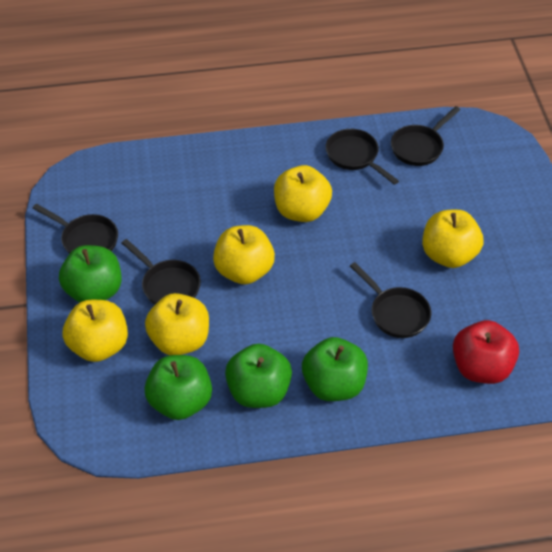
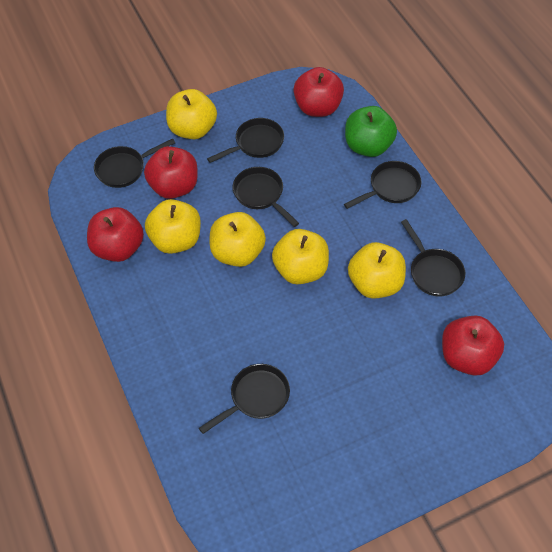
black pan: [32,204,118,254] [122,239,201,305] [326,129,399,185] [350,262,431,338] [391,106,460,166] = 5 -> [94,139,175,188] [199,364,290,434] [207,118,284,163] [233,167,299,227] [344,161,422,209] [401,219,465,297] = 6
green apple: [59,245,122,303] [145,355,212,420] [225,344,292,408] [302,337,368,401] = 4 -> [345,106,397,157] = 1
red apple: [453,320,519,384] = 1 -> [87,207,144,262] [144,146,198,199] [293,67,344,117] [442,315,504,376] = 4

